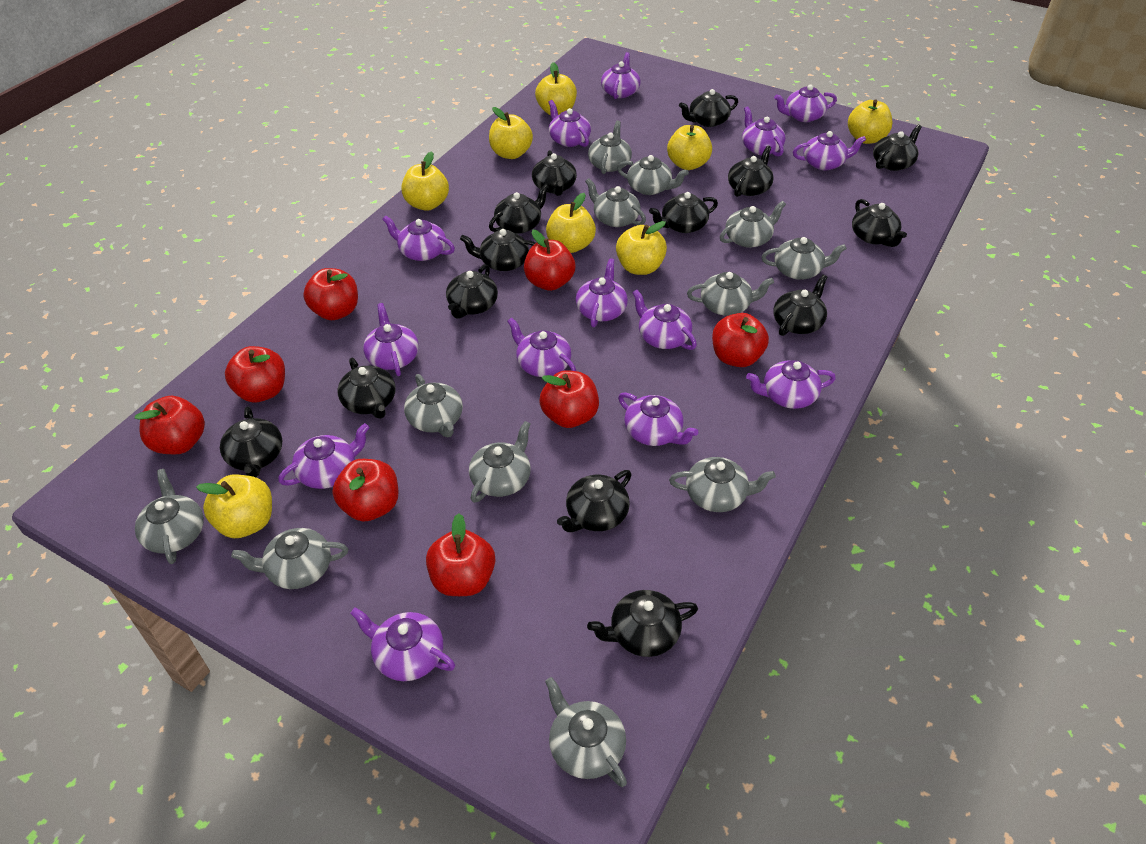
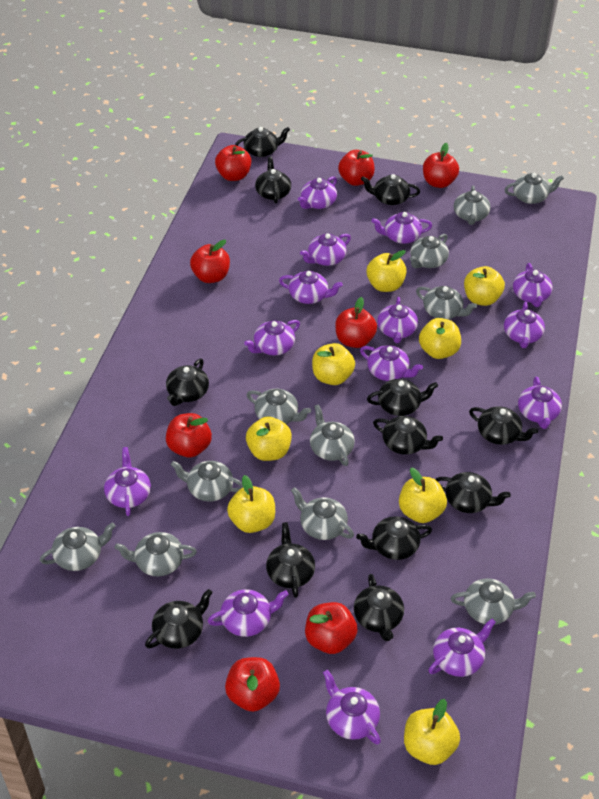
black teapot: [220,407,282,477] [338,358,396,419] [446,264,498,319] [460,229,536,271] [489,184,549,234] [532,150,577,196] [557,470,632,532] [587,590,698,657] [649,192,718,233] [679,89,738,127] [728,145,774,197] [773,275,828,336] [852,199,907,247] [873,125,922,171] = 14 -> [145,589,213,649] [166,359,209,406] [235,127,290,157] [255,156,291,204] [266,522,315,598] [354,574,404,641] [356,516,432,560] [361,174,420,205] [367,379,438,416] [373,416,443,455] [435,472,511,513] [469,406,538,445] = 12
grey teapot: [135,469,204,564] [231,528,348,589] [404,374,463,437] [469,421,531,503] [545,677,627,787] [585,178,646,227] [588,120,632,174] [617,155,689,195] [669,457,776,512] [687,272,774,316] [720,201,786,248] [761,237,847,280] = 12 -> [40,522,116,571] [114,532,197,576] [170,461,243,502] [247,389,311,424] [291,487,354,540] [310,404,355,466] [410,234,449,268] [416,286,477,319] [451,578,536,625] [454,186,491,225] [505,173,564,204] = 11

